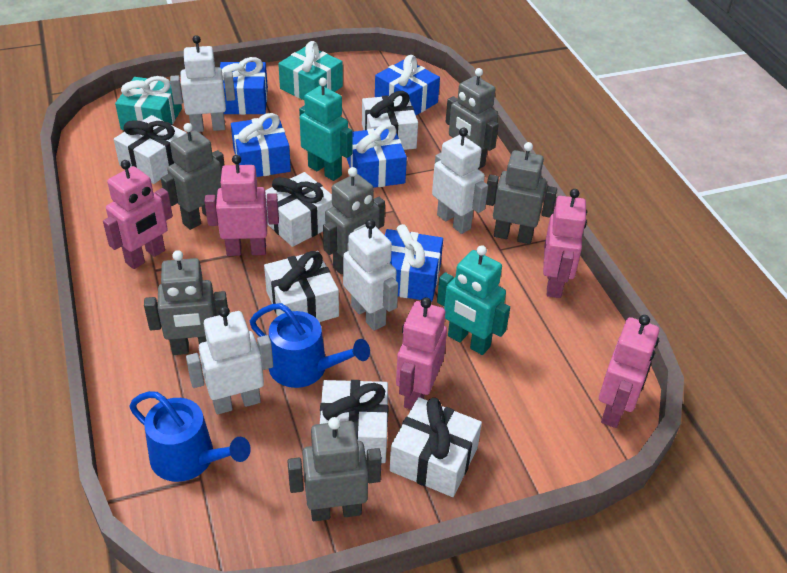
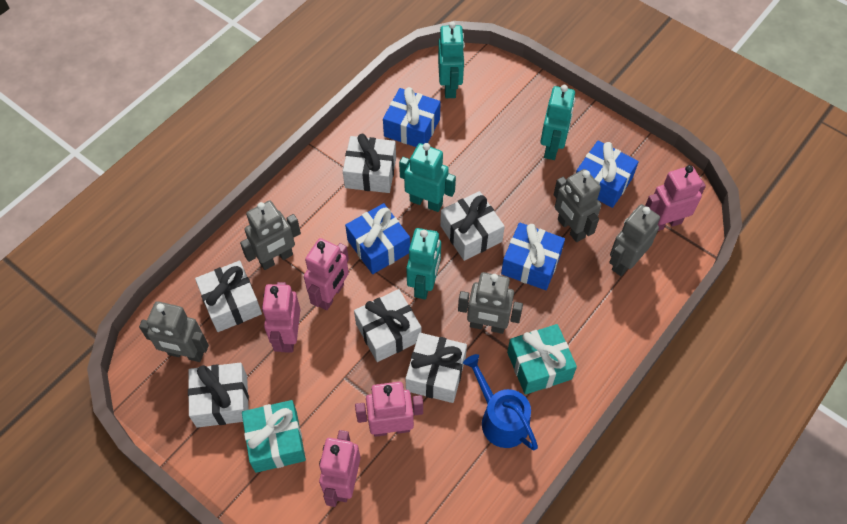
blue gift: [220,57,268,115] [231,113,291,177] [347,124,407,188] [375,55,440,115] [385,224,443,302] = 5 -> [345,203,410,274] [383,87,441,147] [501,222,565,290] [576,141,639,208] = 4
blue watering can: [129,391,251,482] [250,303,370,388] = 2 -> [463,354,538,450] = 1
grey robot: [144,250,228,355] [161,123,225,230] [287,417,382,521] [323,167,385,275] [446,68,499,169] [486,142,557,244] = 6 -> [139,301,209,362] [240,201,301,270] [458,272,523,334] [554,169,601,242] [609,204,660,276] = 5
turquoise robot: [299,78,353,181] [437,245,510,355] = 2 -> [399,143,456,212] [406,228,441,299] [438,21,465,98] [540,85,575,160] = 4
white robot: [170,35,235,132] [186,306,273,415] [343,219,398,331] [432,128,488,234] = 4 -> none = 0

